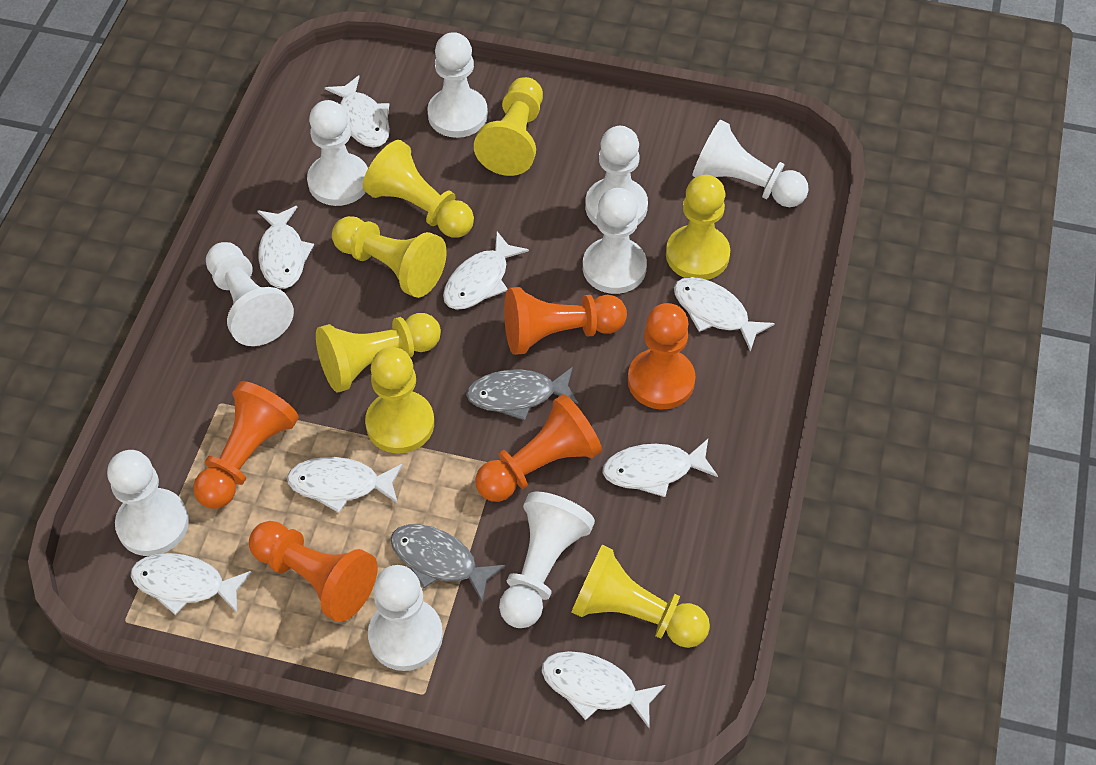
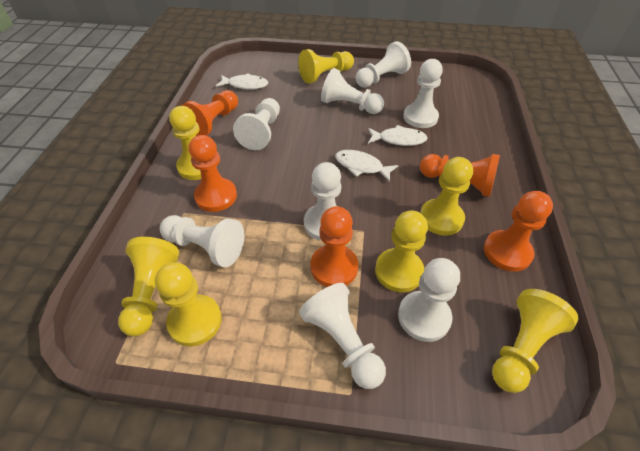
grey fish: [390,524,505,602] [466,367,578,421] = 2 -> none = 0
white fish: [131,553,252,615] [258,206,314,289] [287,457,403,513] [325,75,390,147] [443,232,529,310] [542,651,665,728] [602,439,718,497] [674,277,775,352] = 8 -> [216,73,268,89] [335,150,398,182] [368,125,428,146] = 3
white pawn: [107,450,189,556] [206,242,294,346] [307,100,368,206] [368,565,443,671] [427,32,488,138] [499,492,595,628] [583,188,647,294] [585,126,648,225] [692,120,809,207] = 9 -> [160,215,244,267] [233,98,280,150] [299,283,386,389] [304,162,341,241] [321,68,384,114] [355,41,411,88] [398,258,460,342] [403,59,443,128] = 8

